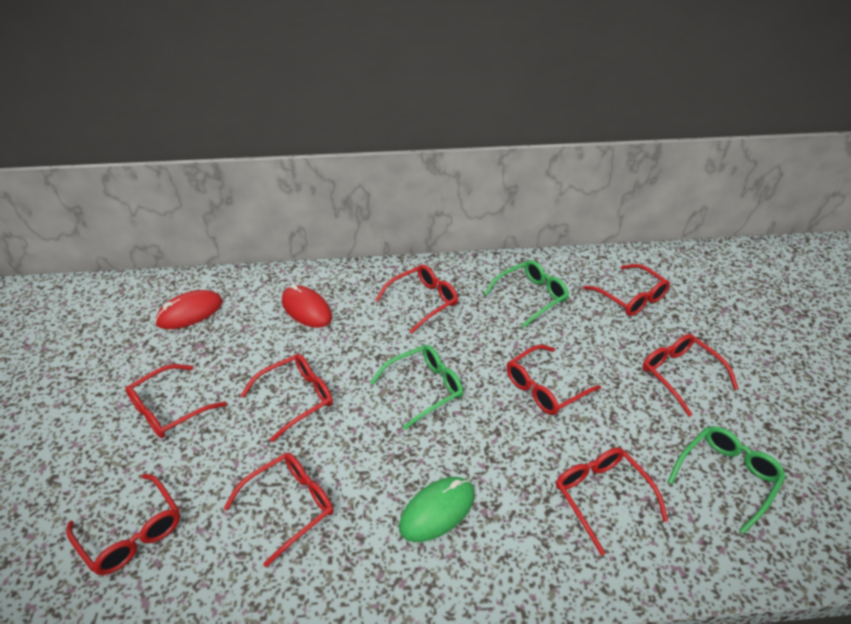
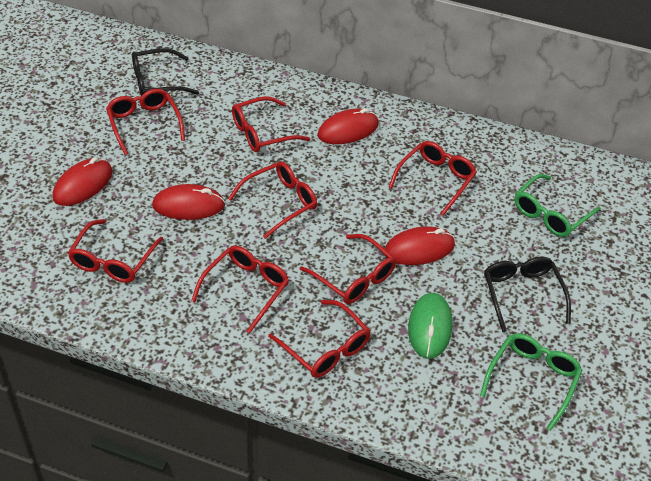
black glasses: none = 0 -> [132,48,199,96] [484,257,571,332] = 2
green glasses: [370,345,463,430] [484,260,569,328] [668,426,786,534] = 3 -> [480,333,582,430] [514,174,601,237] = 2
red glasses: [66,474,180,575] [125,364,227,438] [224,453,333,567] [240,354,333,442] [375,265,458,334] [507,344,601,415] [556,448,668,556] [583,264,670,316] [642,334,739,417] = 9 -> [68,219,163,283] [106,89,185,155] [191,246,289,334] [228,162,317,239] [232,96,311,152] [268,300,371,378] [300,234,396,304] [388,141,477,216] = 8
red mouse: [155,290,223,329] [282,284,332,328] = 2 -> [52,157,113,206] [152,184,225,220] [317,108,379,144] [384,226,455,265] = 4

